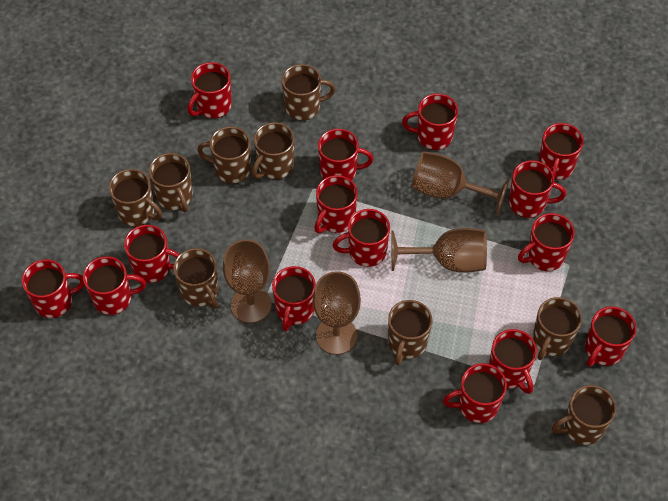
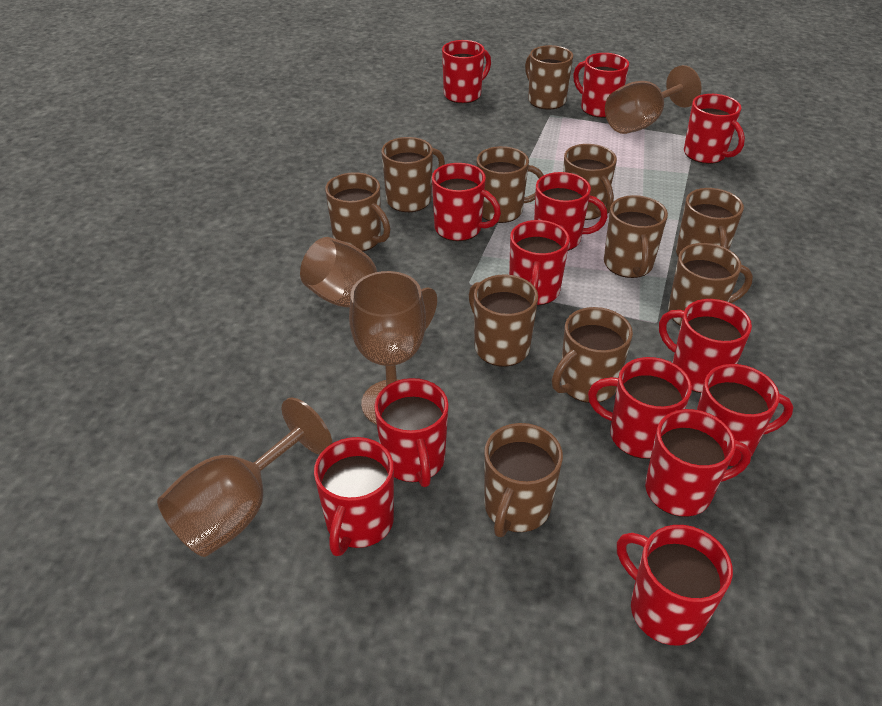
brown mug: [109,169,162,227] [149,153,193,212] [173,248,219,309] [197,126,251,184] [252,122,294,179] [282,64,336,121] [388,300,432,365] [533,297,582,360] [552,385,616,445] = 9 -> [325,172,390,251] [381,137,445,212] [469,274,538,367] [477,146,544,223] [484,423,563,537] [525,45,573,110] [552,307,633,403] [563,144,617,220] [604,195,668,278] [668,243,753,326] [676,188,744,256] = 11
red mug: [22,260,85,318] [83,256,146,315] [124,225,180,283] [187,62,232,119] [272,266,316,331] [314,175,358,233] [318,129,373,180] [333,209,390,267] [402,94,458,150] [443,363,507,423] [489,329,537,394] [509,160,566,218] [518,213,575,271] [539,123,584,180] [585,306,636,367] = 15 -> [314,437,394,556] [374,378,449,487] [432,163,501,241] [442,40,491,103] [509,220,570,305] [534,172,607,251] [573,53,629,118] [588,357,692,459] [617,525,733,645] [645,409,751,517] [659,299,752,393] [684,94,745,164] [697,364,794,466] = 13

